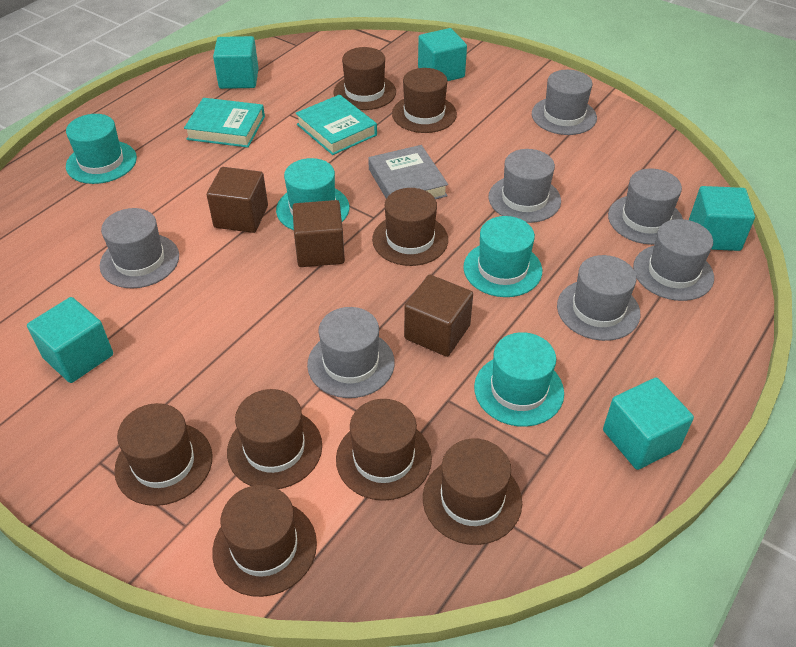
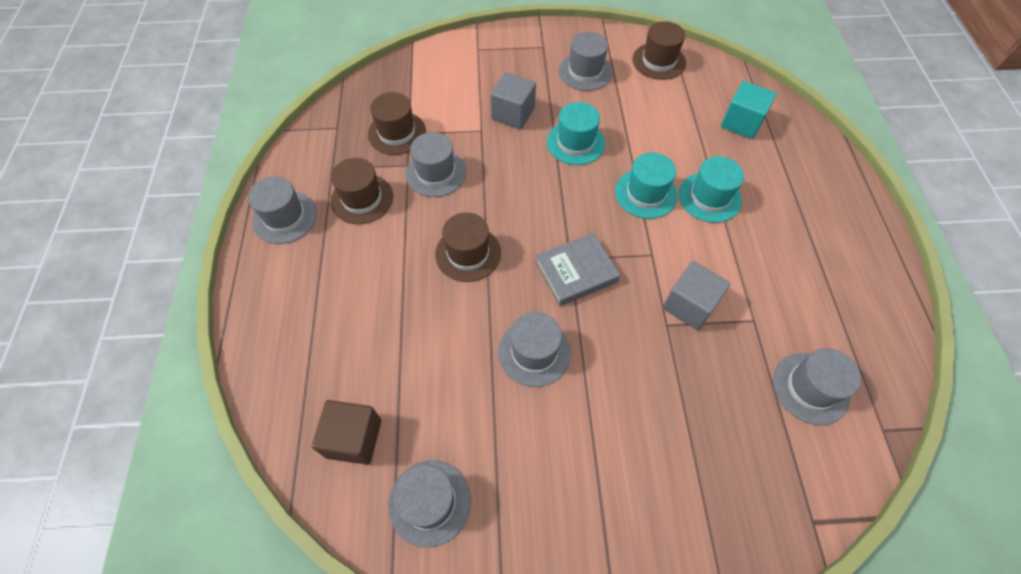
brown cube: [207,167,268,233] [292,200,345,267] [404,275,473,357] = 3 -> [312,400,381,465] = 1
brown hat: [114,403,213,506] [212,485,317,597] [227,389,322,489] [333,47,396,110] [336,399,432,501] [372,188,448,266] [392,68,457,133] [423,439,522,545] = 8 -> [331,158,393,224] [368,92,426,155] [435,212,501,282] [632,21,686,80] = 4
grey cube: none = 0 -> [490,72,536,129] [663,261,730,330] = 2
grey hat: [100,208,179,288] [307,307,395,398] [489,149,561,223] [532,70,597,135] [557,255,640,341] [608,168,683,245] [633,219,714,301] = 7 -> [248,176,317,244] [388,460,471,548] [405,132,466,197] [498,312,571,387] [559,32,613,91] [773,348,861,425] = 6
turquoise book: [184,98,265,148] [296,95,377,155] = 2 -> none = 0
turquoise cube: [27,297,113,383] [213,36,259,89] [418,28,467,81] [603,377,694,470] [689,186,755,251] = 5 -> [721,81,777,139] = 1
turquoise hat: [66,114,137,184] [276,158,349,230] [463,216,542,297] [474,332,564,427] = 4 -> [547,102,605,165] [615,153,678,219] [679,156,744,223] = 3

